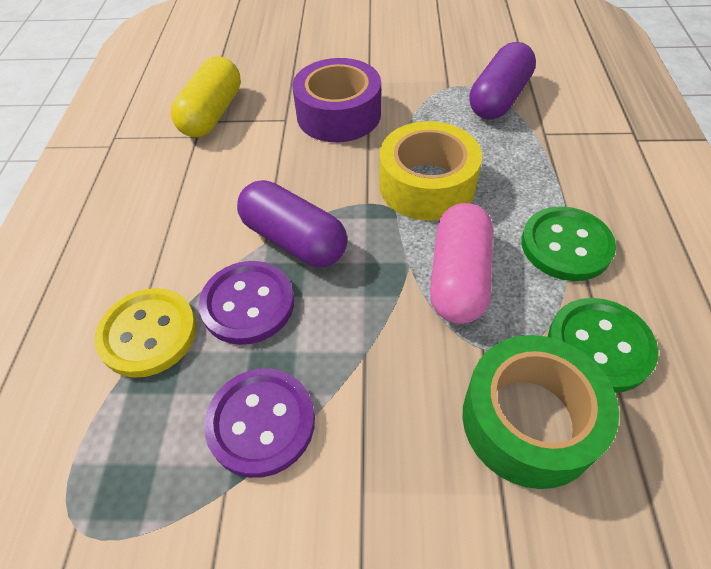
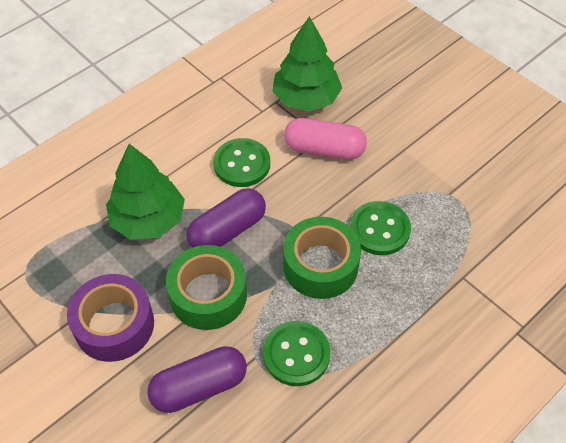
green button: [522,206,616,281] [548,298,658,393] = 2 -> [213,138,270,187] [263,321,330,386] [350,201,411,255] = 3
green tape: [462,335,619,489] = 1 -> [166,245,247,330] [283,217,361,299] = 2
green tree: none = 0 -> [106,144,185,240] [272,16,342,111] = 2
purple button: [199,261,294,345] [204,368,315,478] = 2 -> none = 0
yellow button: [95,288,197,378] = 1 -> none = 0
yellow capsule: [171,56,241,137] = 1 -> none = 0
yellow tape: [380,121,482,221] = 1 -> none = 0

